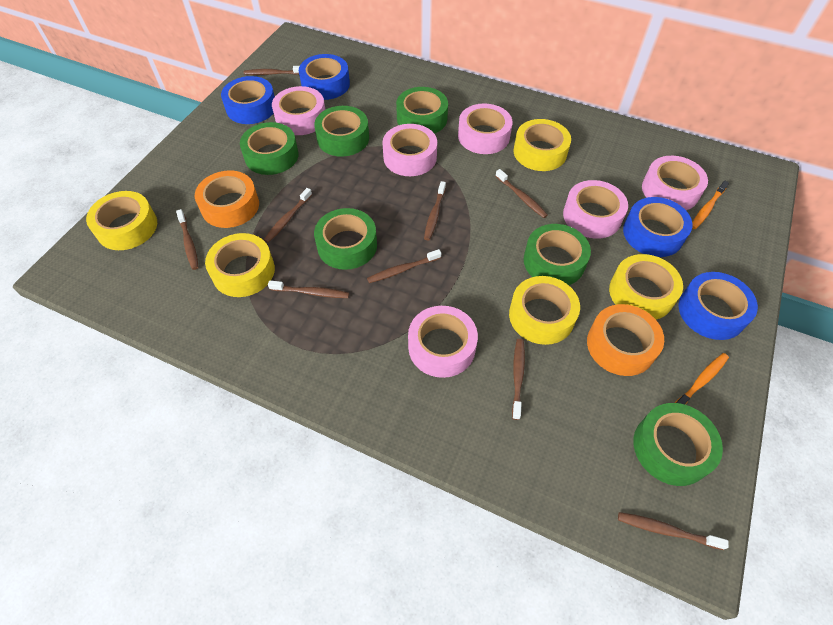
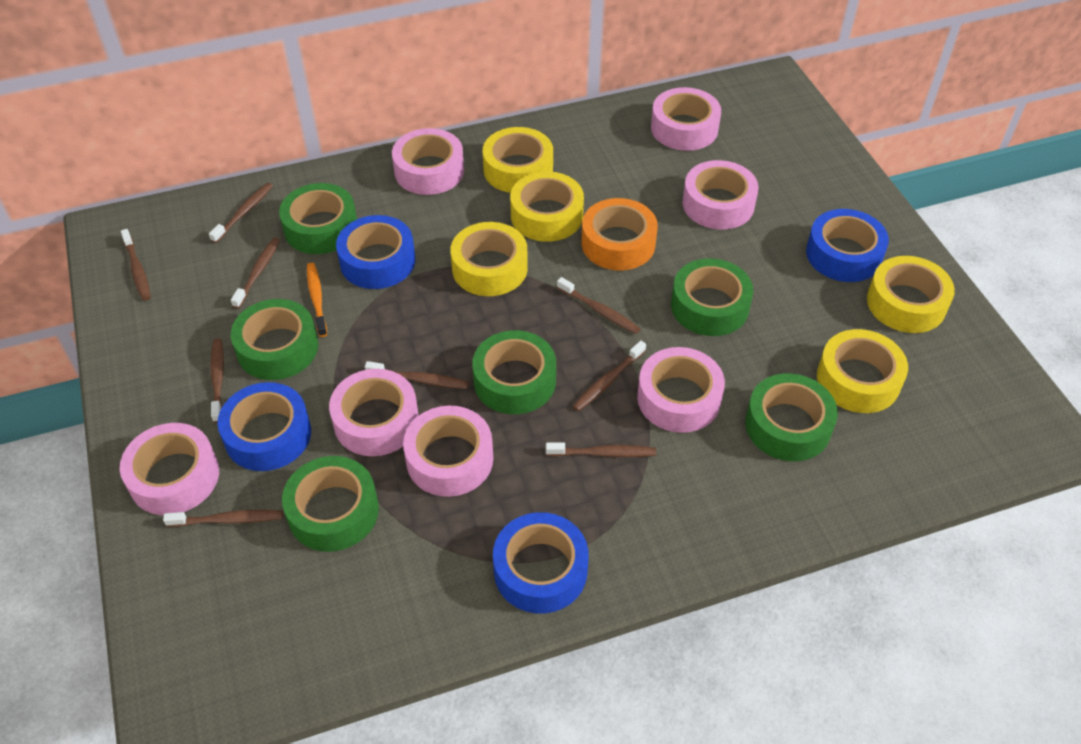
orange tape: [195,171,259,228] [587,304,664,376] = 2 -> [581,198,658,270] = 1
orange toothbrush: [675,353,729,405] [692,181,729,229] = 2 -> [307,263,327,337] = 1
pink tape: [272,86,325,135] [382,124,437,176] [408,306,478,378] [458,104,512,154] [563,180,628,239] [642,156,708,210] = 6 -> [120,423,219,515] [329,369,419,456] [392,128,464,195] [403,406,493,497] [637,347,725,433] [651,87,721,151] [682,160,759,230] = 7

